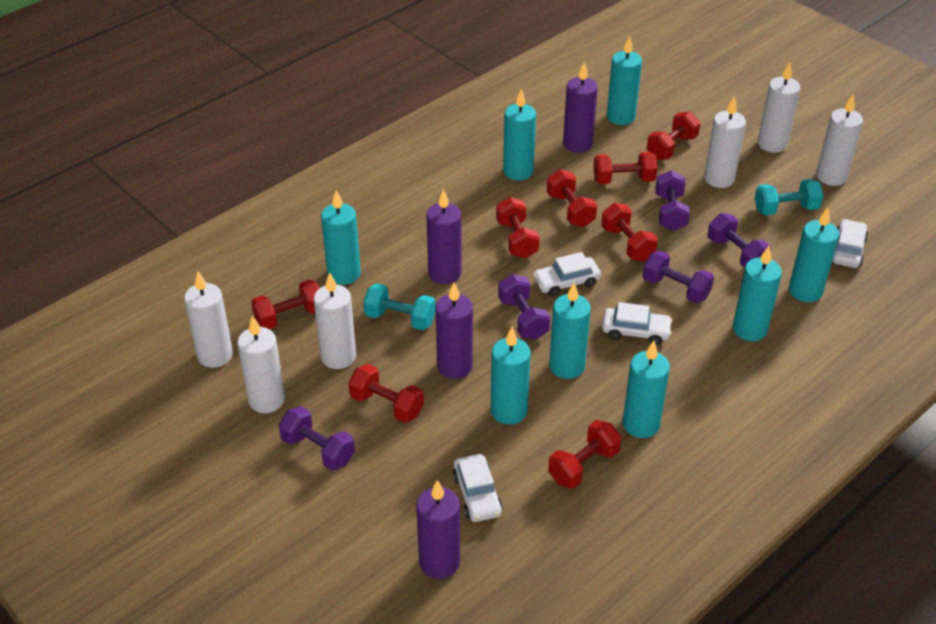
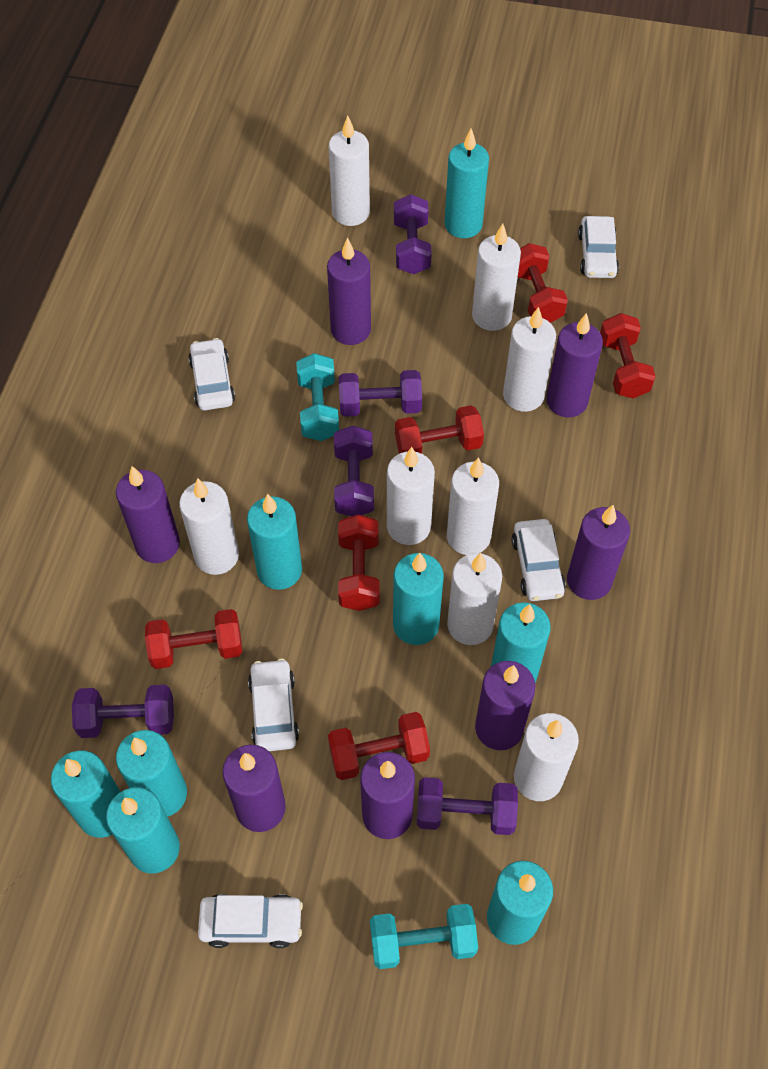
purple candle: [416,480,460,579] [426,189,462,284] [436,282,473,379] [563,62,598,153] = 4 -> [116,466,180,563] [223,745,286,832] [327,238,371,345] [360,752,415,839] [475,661,535,750] [546,313,603,417] [567,505,630,600] = 7
red dumbbell: [251,280,320,329] [348,364,424,423] [496,197,540,258] [547,169,597,227] [548,420,621,489] [593,152,657,184] [601,203,658,261] [647,112,700,160] = 8 -> [145,609,242,669] [328,712,430,780] [338,515,380,611] [395,405,484,454] [518,243,568,323] [600,313,656,398] = 6
white candle: [184,271,233,368] [237,316,285,413] [314,272,356,369] [704,96,746,188] [758,62,800,152] [816,94,863,186] = 6 -> [179,478,239,575] [329,116,370,226] [387,447,435,545] [447,457,499,555] [447,553,502,645] [472,223,521,331] [503,307,556,412] [514,713,579,801] = 8
white car: [452,454,503,522] [533,252,601,297] [602,302,673,345] [832,219,868,268] = 4 -> [188,338,235,411] [198,894,303,948] [248,658,299,751] [511,519,566,601] [578,216,619,278] = 5

